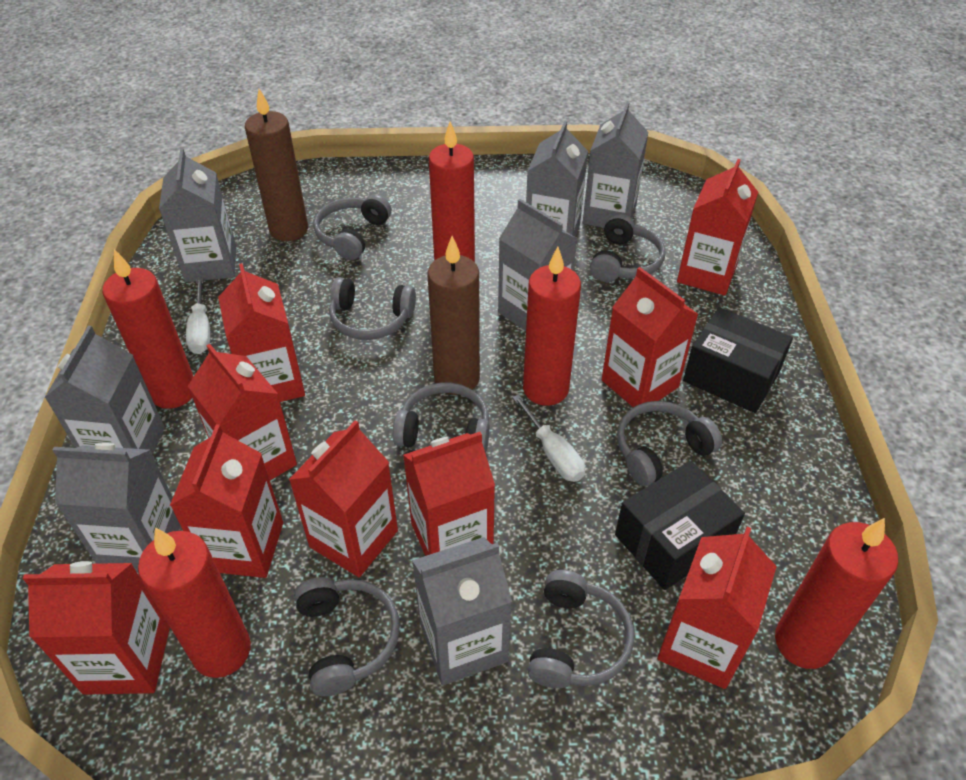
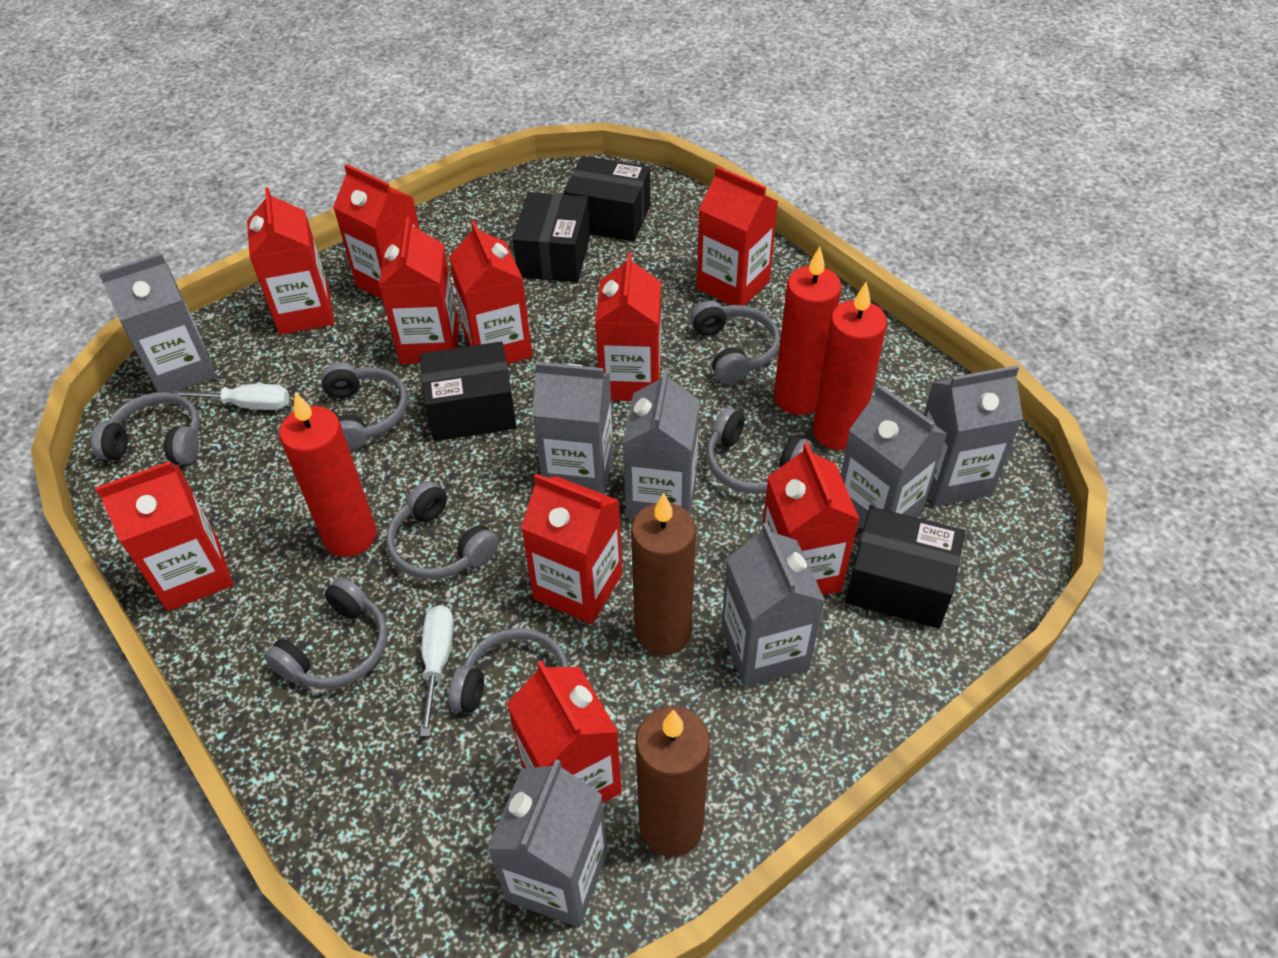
black box: [615,461,745,590] [683,307,793,413] = 2 -> [419,342,517,441] [512,192,590,282] [564,156,651,241] [845,506,965,628] = 4
red candle: [103,249,194,409] [138,527,251,678] [429,121,475,262] [523,247,581,406] [775,518,898,669] = 5 -> [279,392,377,557] [774,246,842,415] [813,282,887,450] = 3
red carton: [23,561,170,695] [170,424,283,578] [188,344,297,480] [218,263,305,402] [289,420,398,577] [403,432,495,556] [602,267,699,408] [657,527,777,689] [677,159,758,296] = 9 -> [95,461,233,611] [247,187,334,335] [333,164,420,300] [379,217,459,364] [449,221,533,364] [507,660,622,803] [521,474,622,624] [595,253,661,401] [697,166,778,306] [762,443,859,595] = 10

